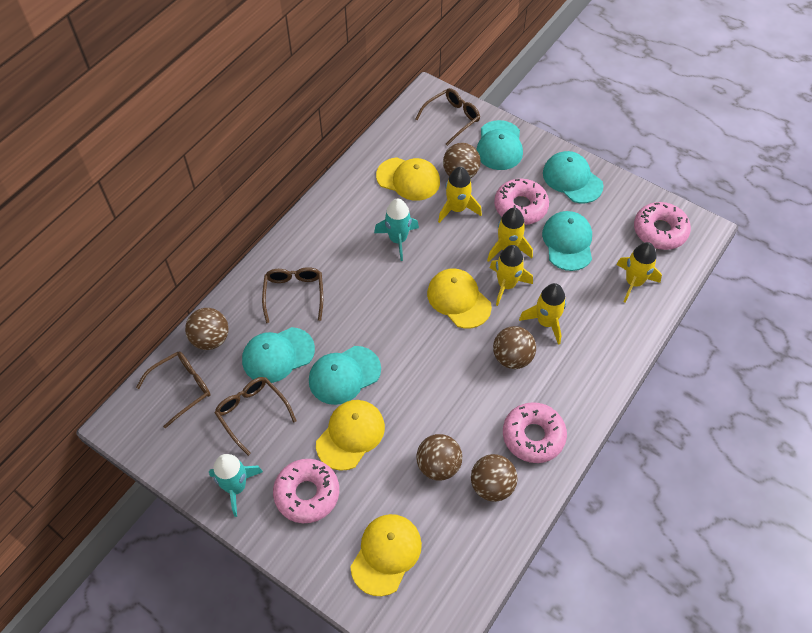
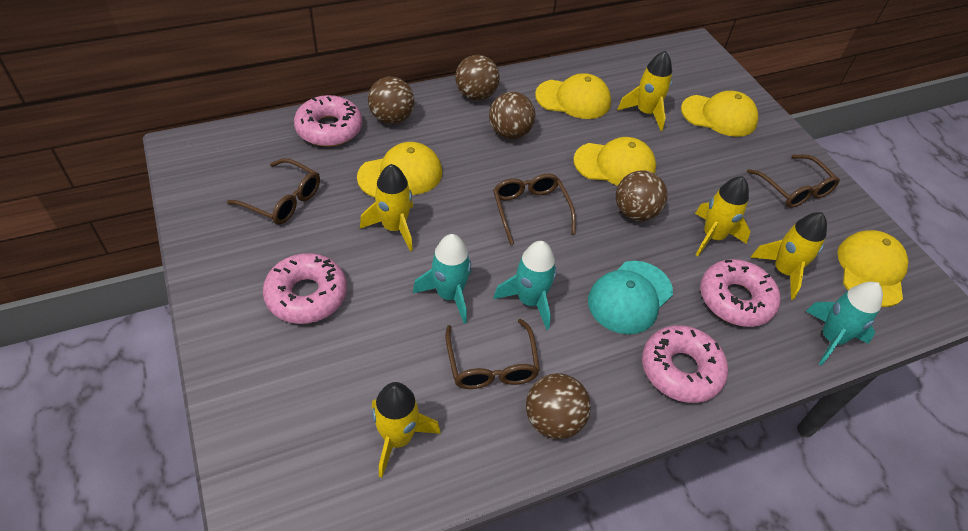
turquoise cap: [242,327,315,383] [309,346,381,405] [476,120,523,170] [542,211,592,271] [543,151,603,203] = 5 -> [588,261,673,334] = 1
turquoise rocket: [209,454,263,517] [374,198,419,261] = 2 -> [413,234,471,324] [493,241,557,330] [805,282,883,365] = 3
yellow cap: [316,400,385,471] [350,514,422,596] [376,157,440,201] [427,269,492,329] = 4 -> [357,142,442,198] [535,73,611,119] [573,137,656,186] [681,91,758,137] [837,230,909,307] = 5

